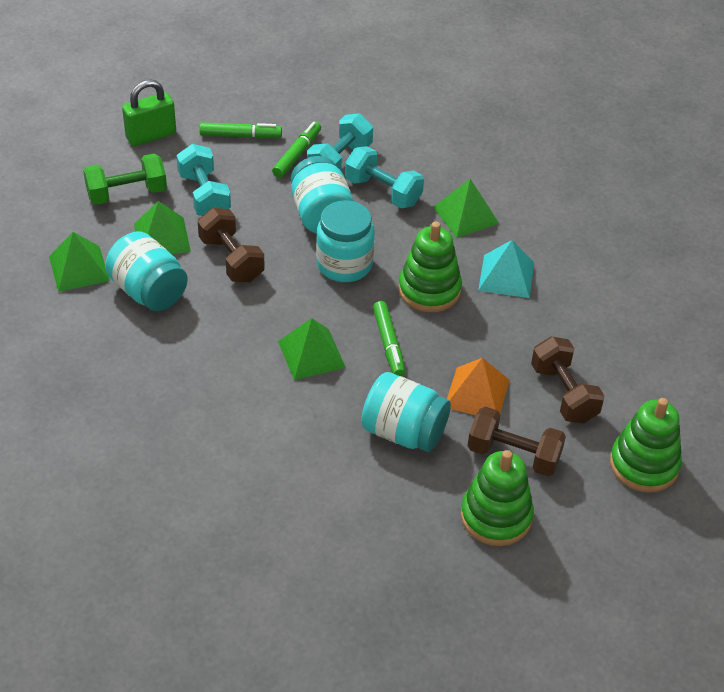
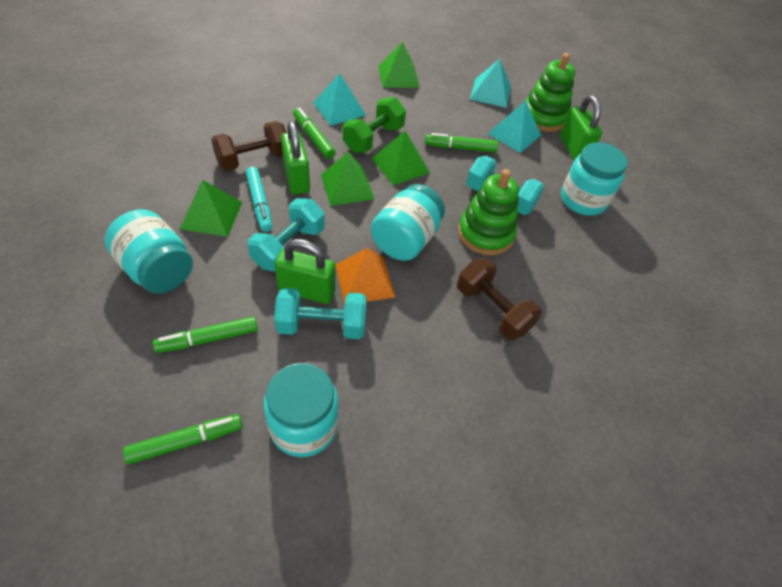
brown dumbbell: [198,208,265,282] [468,406,566,476] [531,336,605,423] = 3 -> [211,121,287,171] [457,258,542,340] = 2
green marker: [199,122,282,138] [272,122,321,178] [373,301,405,376] = 3 -> [123,414,243,464] [153,316,258,353] [293,108,336,159] [425,133,498,152] = 4
green padlock: [122,79,176,146] = 1 -> [275,239,335,304] [281,121,310,195] [560,95,602,160] = 3
green stacking toy: [398,222,462,312] [461,450,534,546] [610,398,682,493] = 3 -> [458,169,519,255] [526,53,575,132] = 2
turquoise marker: none = 0 -> [246,167,272,232] = 1
turquoise pyramid: [478,240,534,298] = 1 -> [313,74,366,126] [470,59,511,108] [487,100,541,153] = 3

